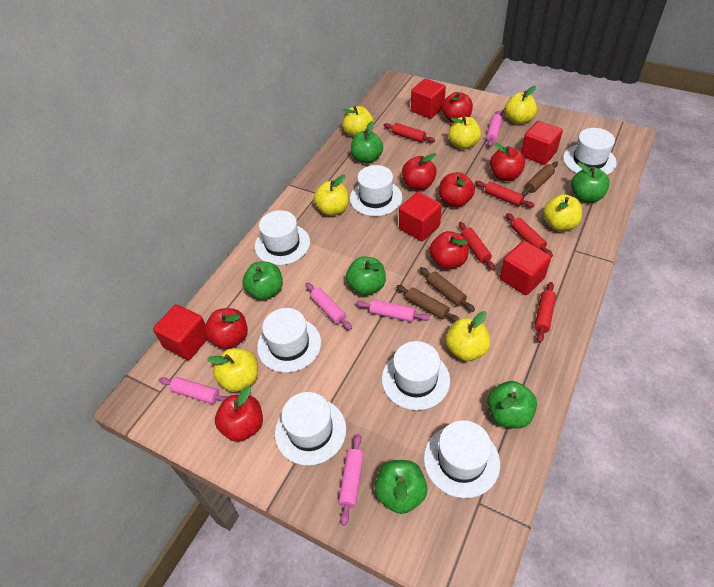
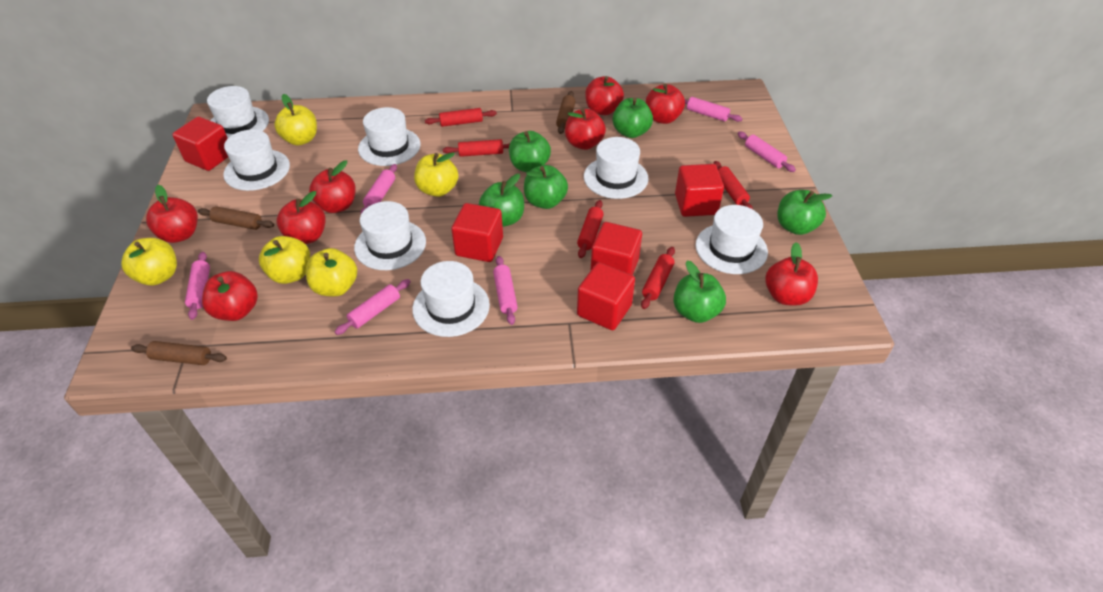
pink rolling pin: [159,377,228,404] [305,283,352,330] [338,434,364,526] [356,299,430,322] [486,111,502,147] = 5 -> [185,252,210,320] [335,279,411,335] [361,164,397,214] [493,256,518,325] [685,97,743,122] [738,132,796,172] = 6
red apple: [204,308,248,349] [215,386,263,442] [402,153,437,190] [429,231,469,269] [439,172,475,207] [442,92,473,123] [490,143,525,181] = 7 -> [146,185,198,243] [202,271,258,321] [277,191,326,244] [309,160,356,213] [565,108,606,150] [585,76,624,115] [646,84,685,124] [765,242,818,306] = 8
yellow apple: [207,348,258,392] [314,175,349,216] [343,106,374,137] [446,311,491,361] [448,116,481,150] [505,86,537,125] [543,194,582,231] = 7 -> [121,238,177,285] [259,236,310,284] [274,94,317,145] [306,248,357,296] [414,153,458,197] = 5

